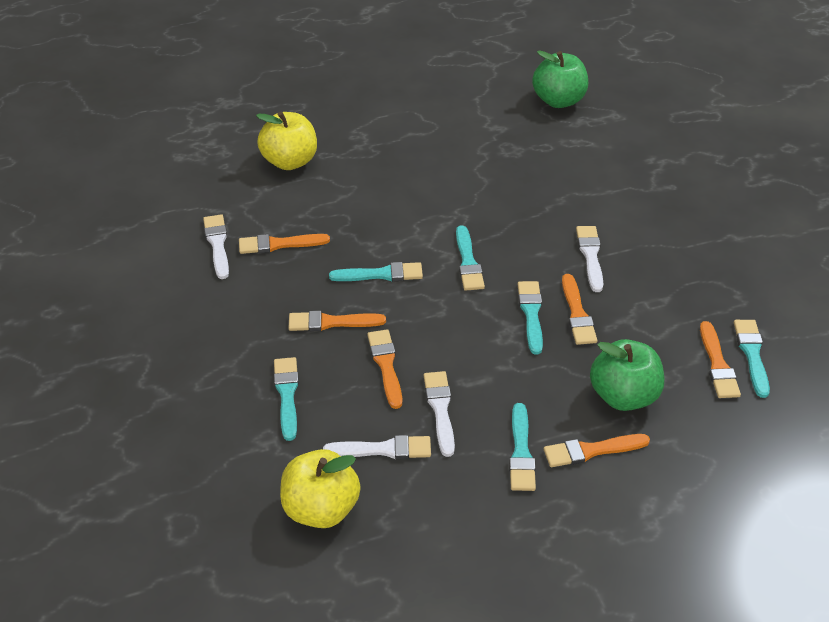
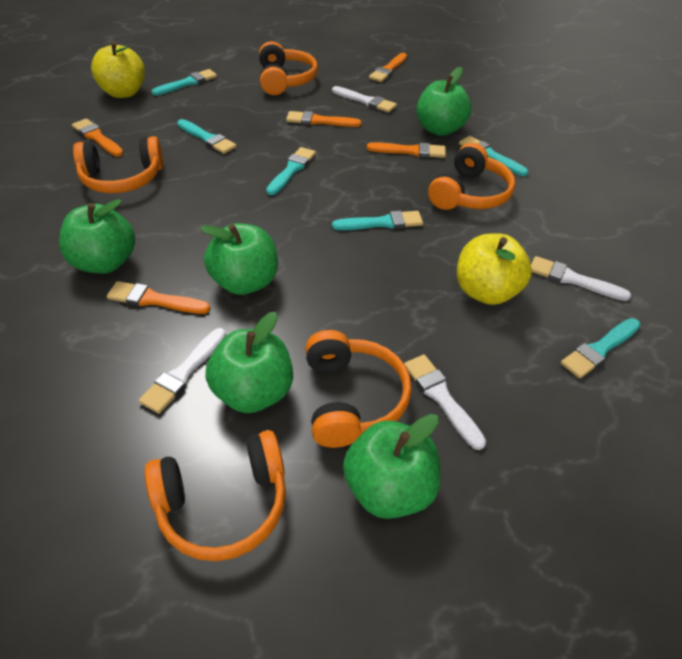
green apple: [532,50,588,108] [590,339,664,411] = 2 -> [59,199,135,274] [200,223,278,295] [205,312,293,413] [343,414,441,519] [417,67,471,136] = 5
orange brush: [239,234,330,254] [289,311,386,331] [367,329,402,409] [544,434,650,467] [562,274,597,345] [700,321,741,398] = 6 -> [72,119,123,157] [107,281,211,314] [286,111,361,127] [367,142,446,158] [369,53,407,82] = 5
orange headphones: none = 0 -> [73,136,163,193] [144,430,286,561] [259,41,318,95] [305,330,411,448] [428,143,515,210] = 5

